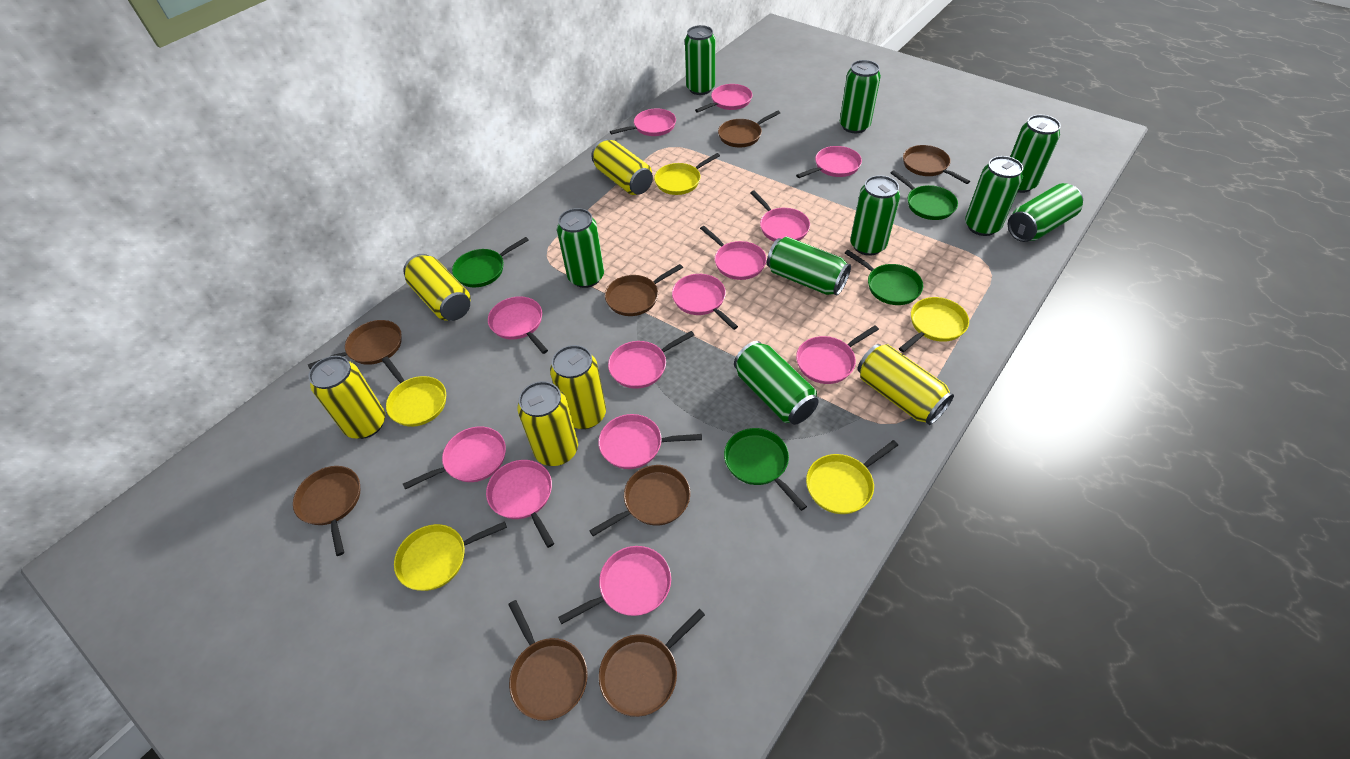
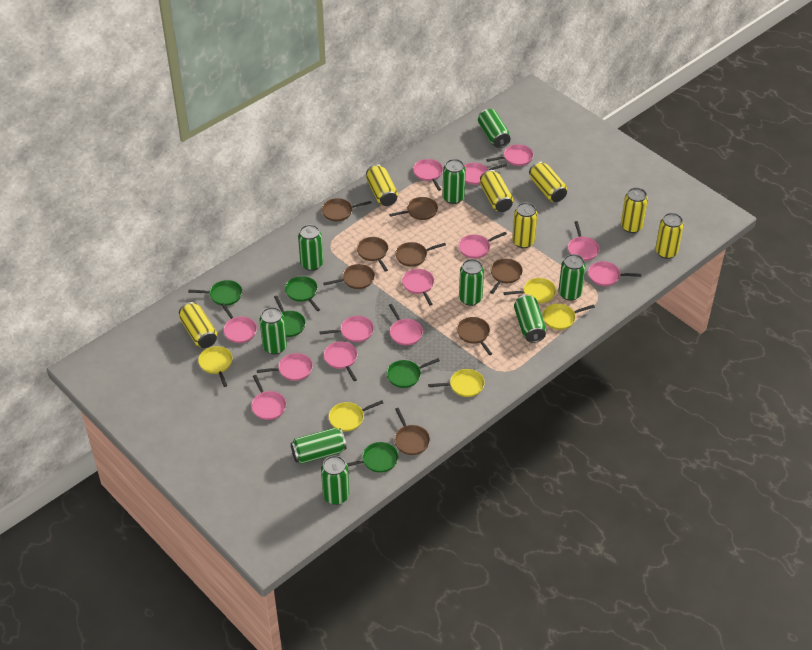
green pan: [452,237,529,288] [724,428,807,511] [845,250,923,305] [891,170,958,220] = 4 -> [188,280,242,306] [274,296,306,337] [285,276,320,311] [347,442,398,473] [387,358,440,388] = 5
yellow can: [309,356,385,439] [403,254,471,321] [517,381,578,466] [550,345,606,429] [591,139,653,195] [857,344,954,425] = 6 -> [179,302,217,348] [366,164,398,206] [480,170,513,212] [512,203,538,248] [529,162,567,202] [621,188,648,233] [655,213,684,259] = 7

